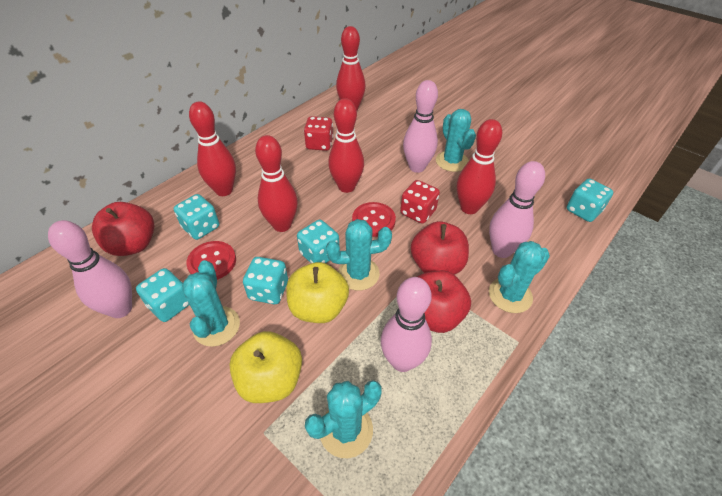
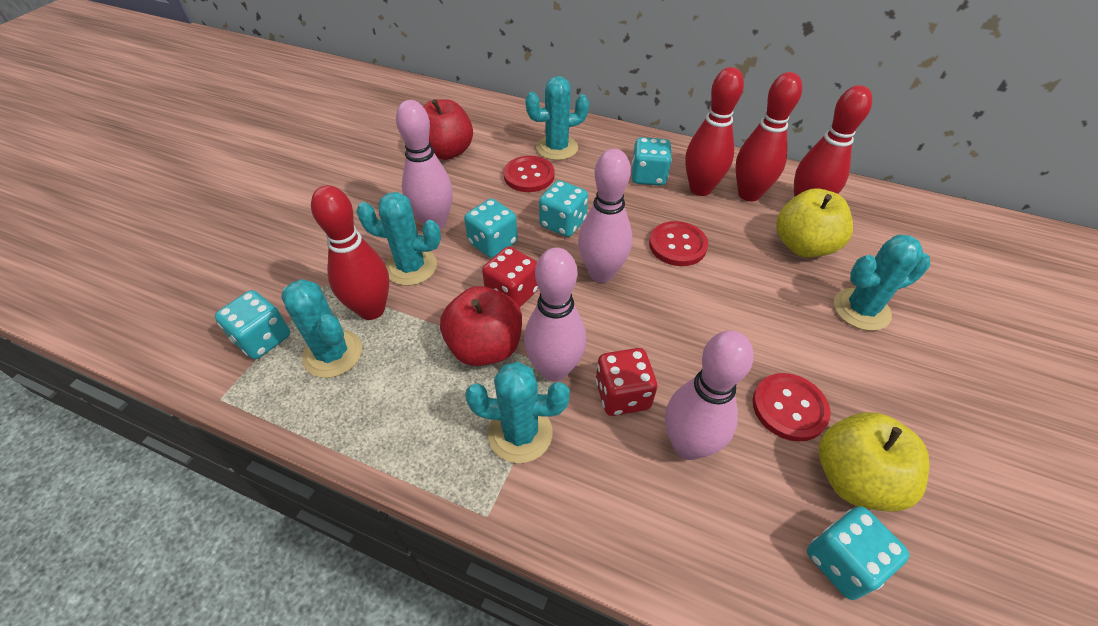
red apple: [92,202,154,256] [411,221,469,275] [417,271,471,333] = 3 -> [423,99,473,160] [440,286,522,366] = 2
red bowling pin: [189,101,236,196] [255,135,298,232] [328,98,364,193] [336,26,366,110] [457,119,502,214] = 5 -> [311,185,389,320] [685,67,744,196] [735,72,802,201] [794,85,872,197] = 4
red button: [186,241,236,280] [352,202,396,237] = 2 -> [503,156,555,192] [649,221,708,266] [752,373,831,441] = 3

